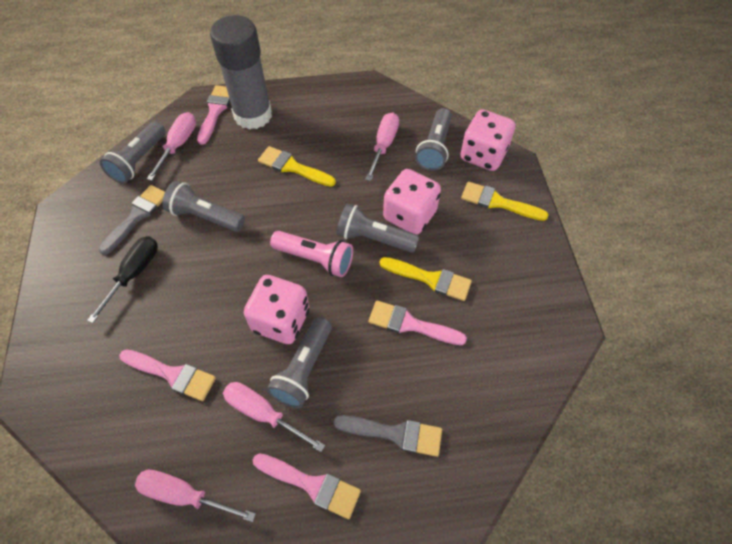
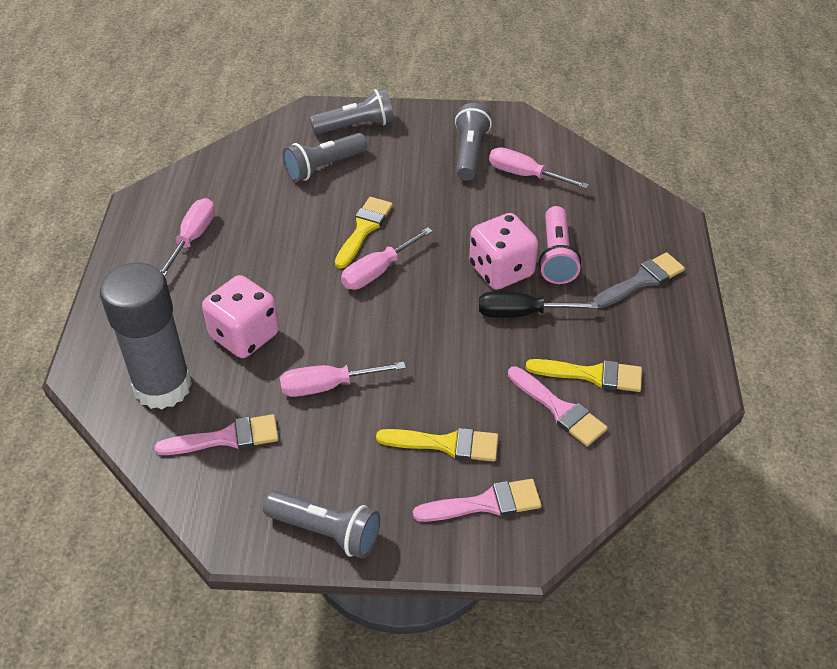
grey brush: [99,185,165,255] [333,415,442,457] = 2 -> [593,252,685,308] = 1
grey flashlight: [100,121,166,184] [162,181,245,232] [267,317,332,408] [336,203,419,253] [415,108,452,171] = 5 -> [263,491,380,558] [282,133,368,182] [310,88,394,134] [455,103,492,181] = 4
pink brush: [119,350,216,401] [197,85,230,145] [253,454,361,519] [368,301,467,345] = 4 -> [155,414,278,455] [413,479,542,522] [508,366,608,446] = 3
pink dice: [244,275,309,344] [383,169,441,235] [460,110,515,171] = 3 -> [202,275,279,358] [469,213,538,290] = 2

